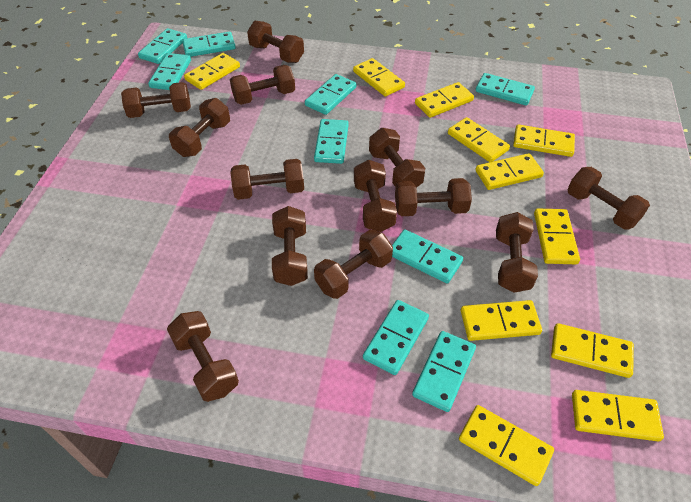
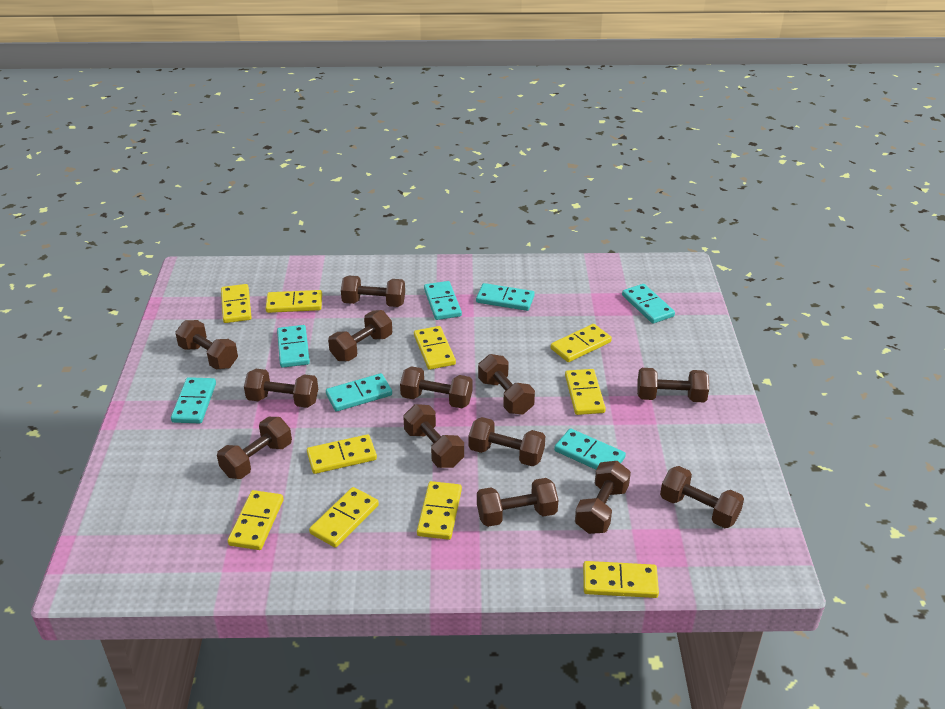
turquoise domino: [138,28,187,64] [148,53,191,90] [182,32,235,57] [305,74,356,115] [314,119,349,164] [363,300,429,375] [392,229,463,284] [412,331,476,412] [476,73,535,106] = 9 -> [171,377,216,423] [277,325,310,368] [326,373,392,412] [424,281,462,320] [476,283,535,311] [554,428,626,470] [622,284,675,324] = 7
yellow domino: [184,53,240,90] [353,58,405,97] [415,82,474,118] [448,117,510,162] [459,405,554,486] [461,300,542,341] [475,153,544,190] [513,125,575,157] [534,209,580,264] [551,323,634,378] [572,390,664,441] = 11 -> [221,284,252,323] [228,490,284,550] [266,290,322,313] [307,434,377,474] [309,487,379,548] [414,326,456,370] [417,481,462,540] [551,324,612,362] [565,369,606,415] [583,561,659,598] = 10

